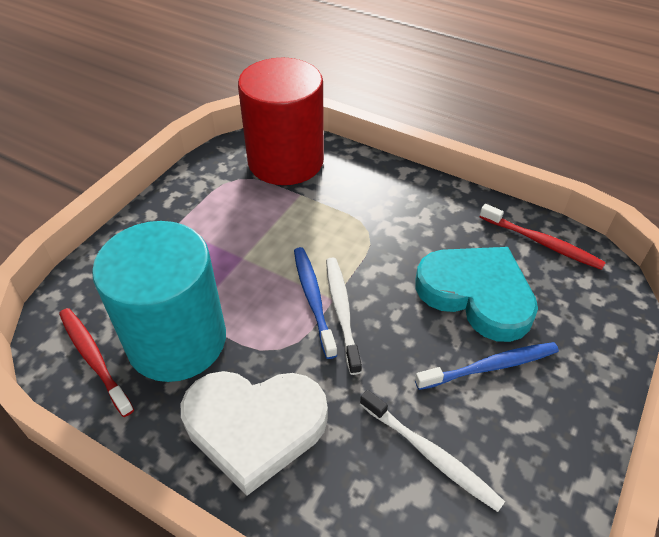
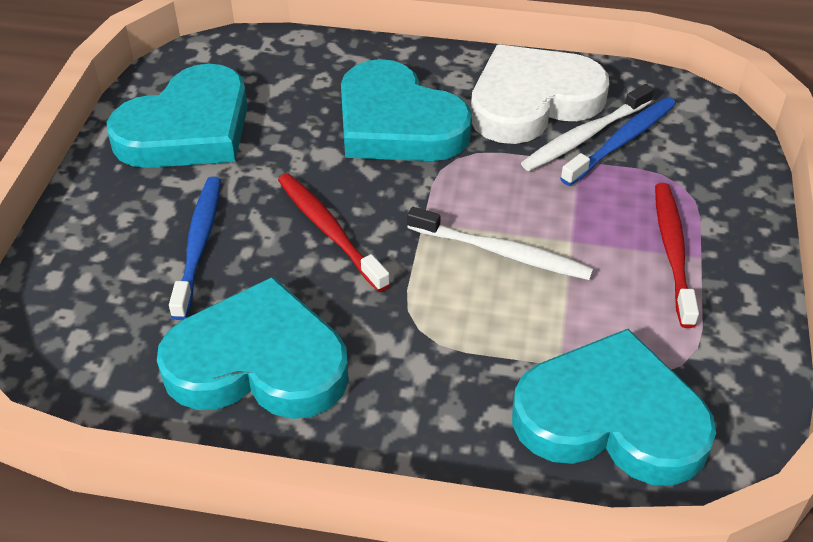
red cylinder: [238,58,324,185] = 1 -> none = 0
turquoise cylinder: [92,221,226,382] = 1 -> none = 0
turquoise heart: [415,247,538,342] = 1 -> [107,64,248,168] [157,277,349,419] [341,59,472,161] [512,329,716,486] = 4

